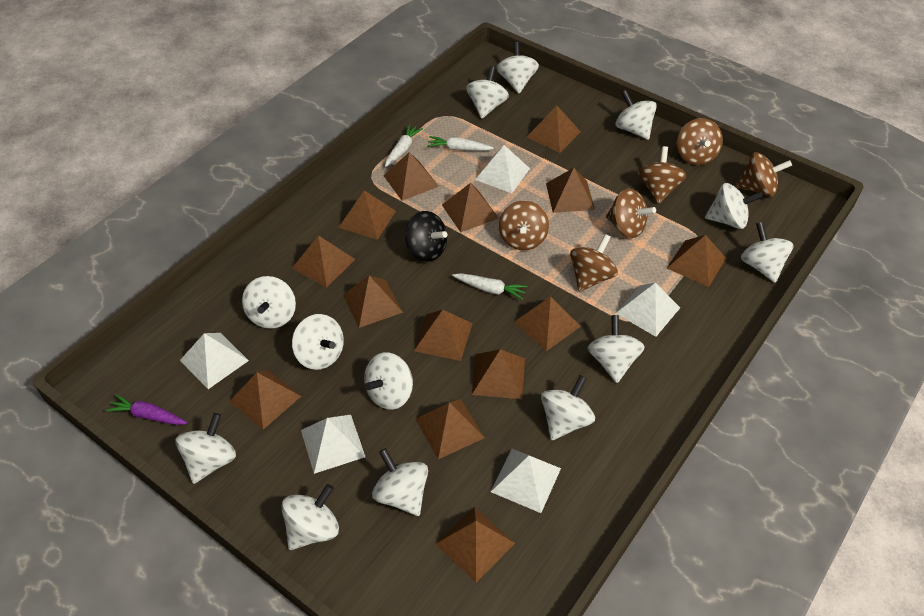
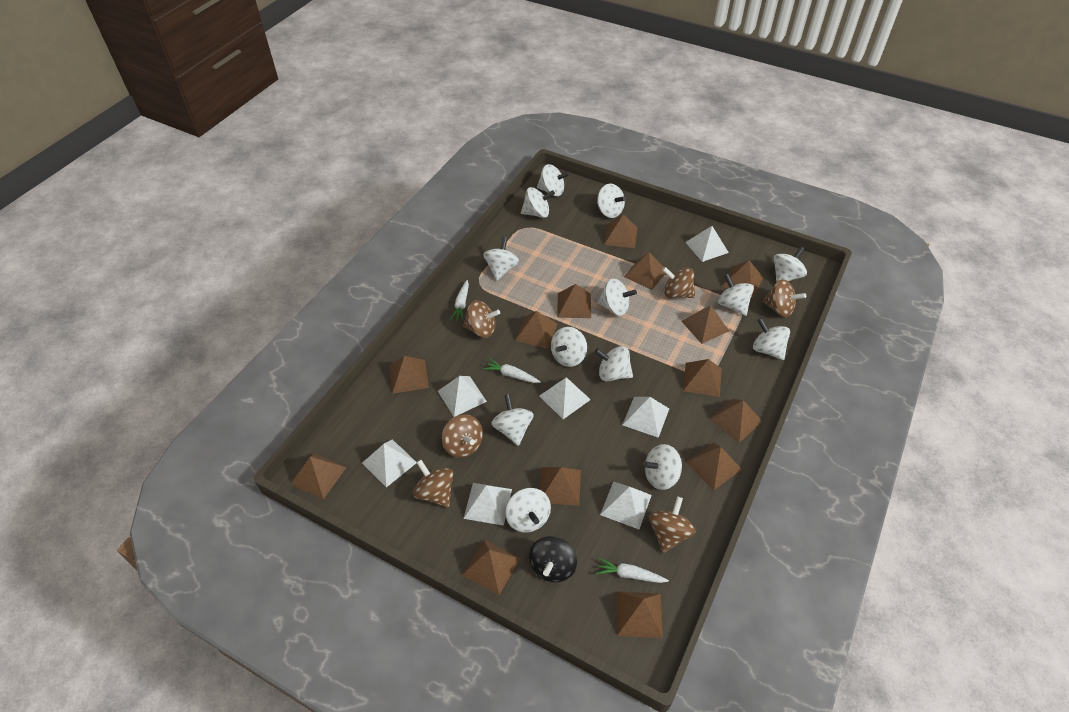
purple carrot: [105,394,187,425] = 1 -> none = 0
white pyramid: [180,333,249,389] [301,415,365,474] [475,145,530,193] [491,449,561,513] [616,283,680,337] = 5 -> [362,439,416,487] [438,376,487,417] [463,483,512,526] [539,377,591,419] [600,481,652,529] [623,397,669,438] [686,226,729,262] = 7

